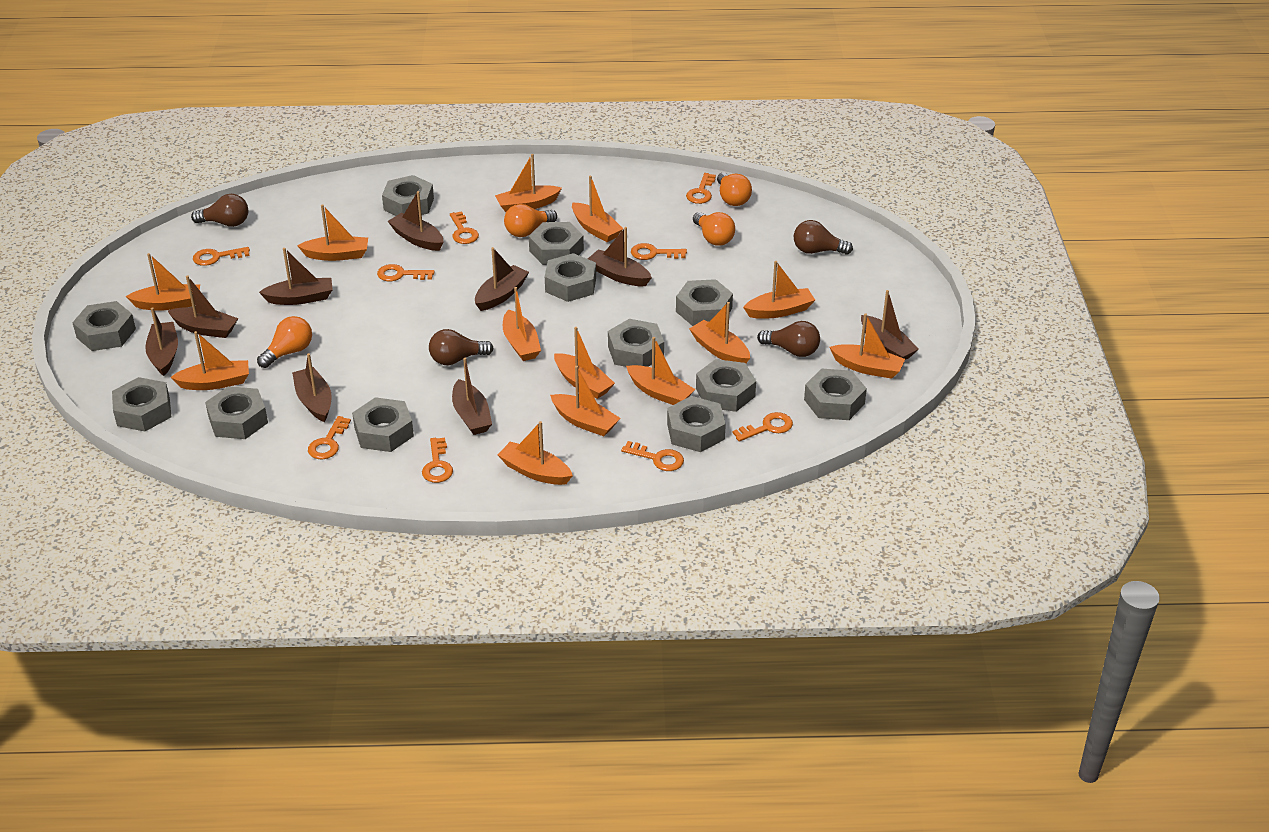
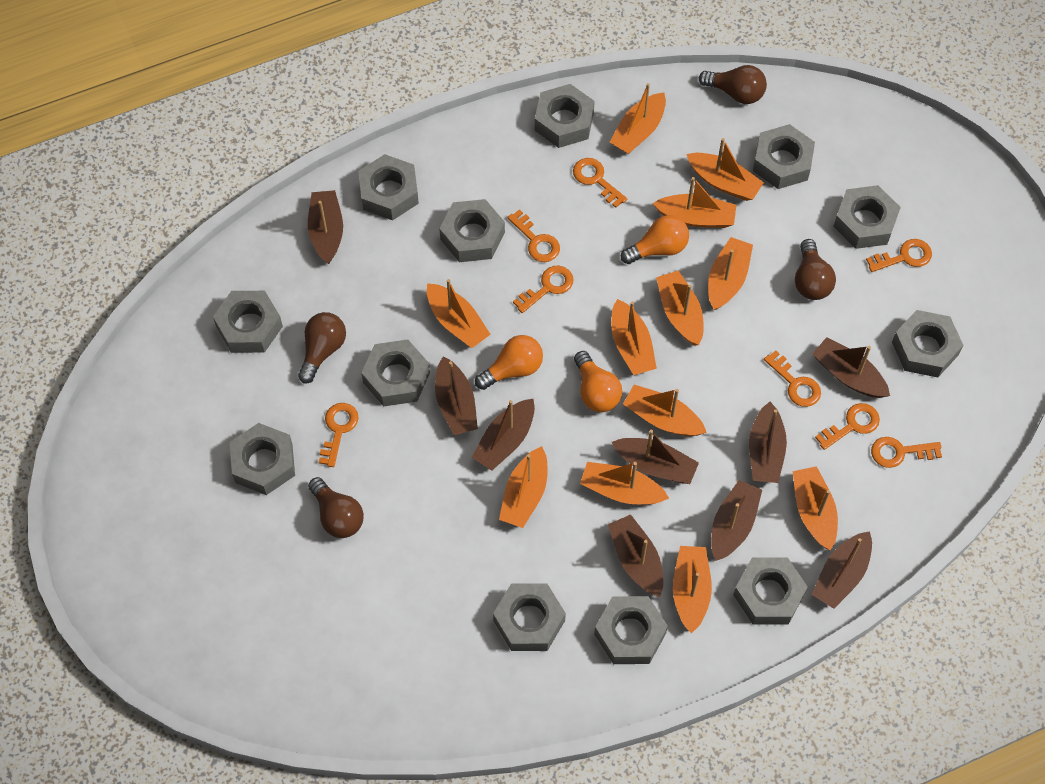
orange boat: [126,253,200,311] [170,331,249,390] [297,204,368,261] [495,154,562,212] [498,421,573,485] [503,287,541,361] [550,366,620,436] [554,327,615,399] [572,176,623,242] [626,337,695,405] [689,302,750,363] [743,261,815,319] [830,313,905,379] = 13 -> [427,279,491,348] [499,446,547,528] [580,462,669,505] [610,83,666,154] [611,299,657,375] [623,385,707,436] [653,177,736,228] [656,270,704,345] [673,546,712,634] [686,138,764,201] [708,237,753,310] [792,466,838,551] = 12
orange key: [193,247,250,266] [308,416,351,459] [377,264,435,281] [422,438,453,483] [450,211,479,244] [621,441,684,471] [631,243,687,260] [686,173,716,204] [733,412,793,442] = 9 -> [319,403,359,467] [507,209,560,262] [513,266,574,313] [573,158,627,208] [764,350,821,407] [815,403,880,450] [866,239,932,272] [871,437,942,468] = 8
orange light bulb: [257,316,312,368] [504,204,557,237] [693,212,735,246] [717,173,752,206] = 4 -> [475,335,543,390] [574,351,622,412] [621,215,689,264] = 3

